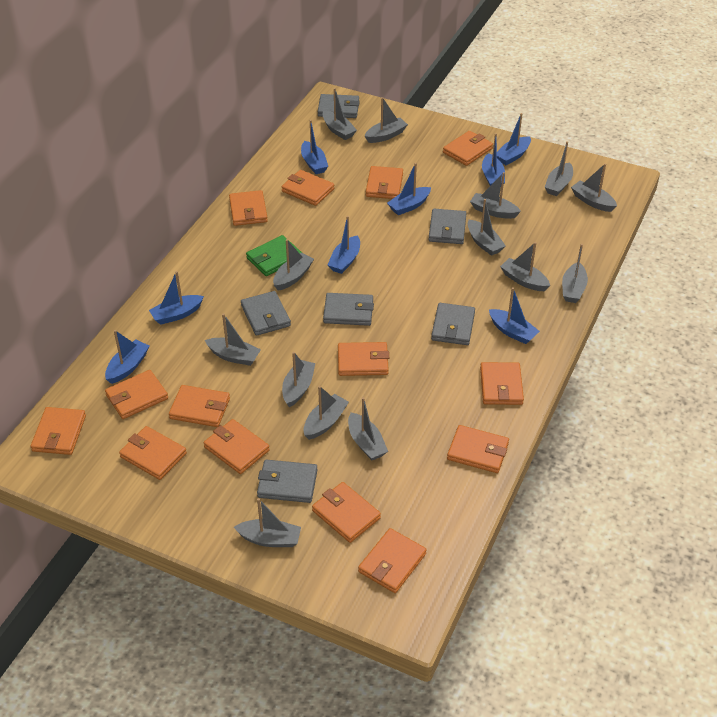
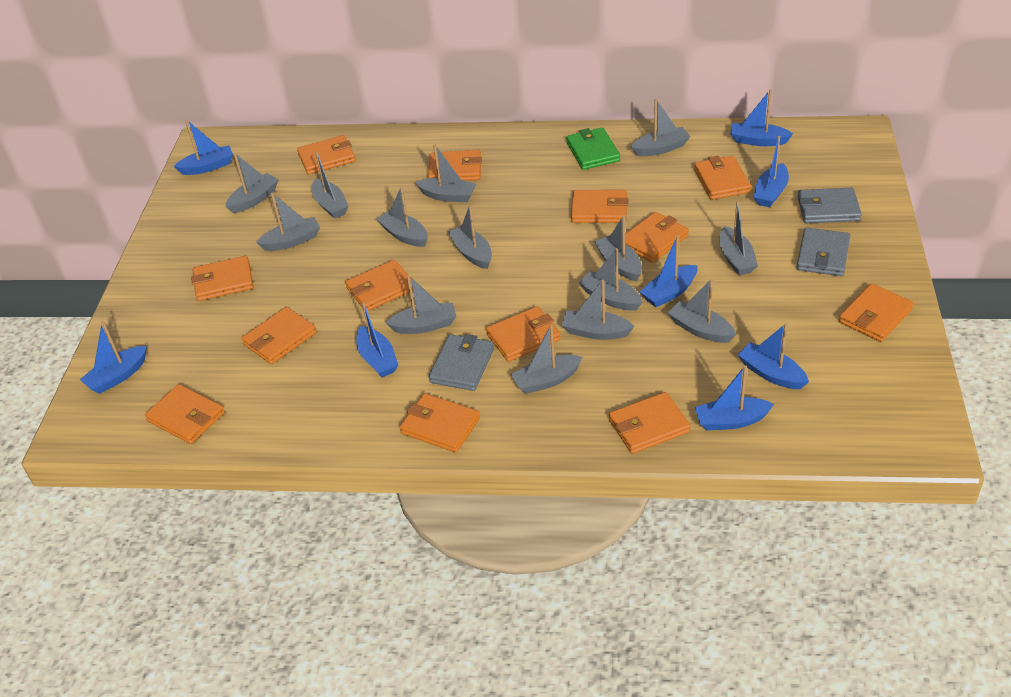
grey wallet: [241,291,291,336] [257,460,318,503] [318,94,360,118] [323,293,374,326] [428,209,466,244] [431,303,475,345] = 6 -> [429,334,494,391] [797,188,862,223] [797,227,850,276] = 3
orange wallet: [31,407,86,455] [105,370,168,419] [119,426,187,480] [169,385,230,427] [204,419,270,474] [229,190,268,226] [281,170,334,206] [312,482,381,543] [338,342,389,376] [358,528,427,593] [366,166,403,199] [443,131,493,166] [447,425,509,473] [480,362,524,405] = 14 -> [145,384,225,444] [191,256,253,301] [241,307,316,364] [297,135,356,174] [345,260,413,311] [400,393,480,452] [428,150,482,181] [486,306,561,362] [571,190,628,223] [609,392,690,454] [625,212,689,263] [694,156,751,200] [839,283,914,342] = 13

